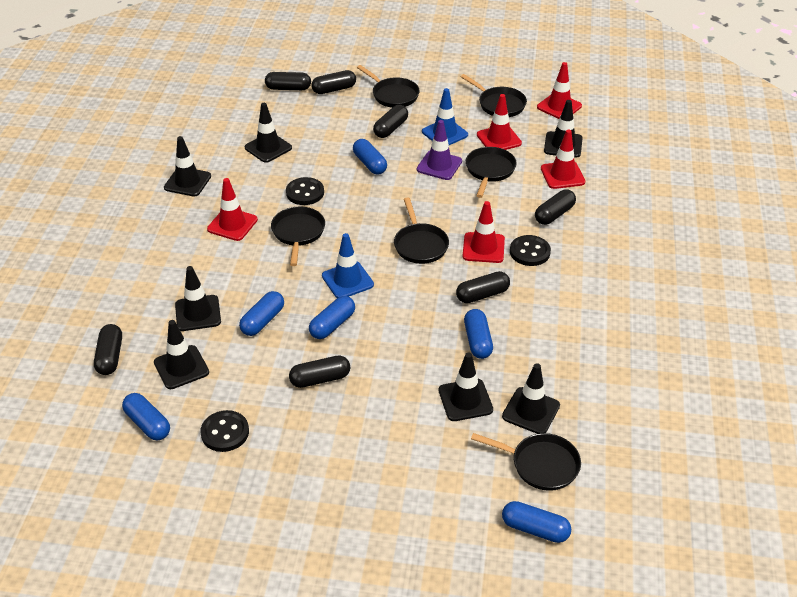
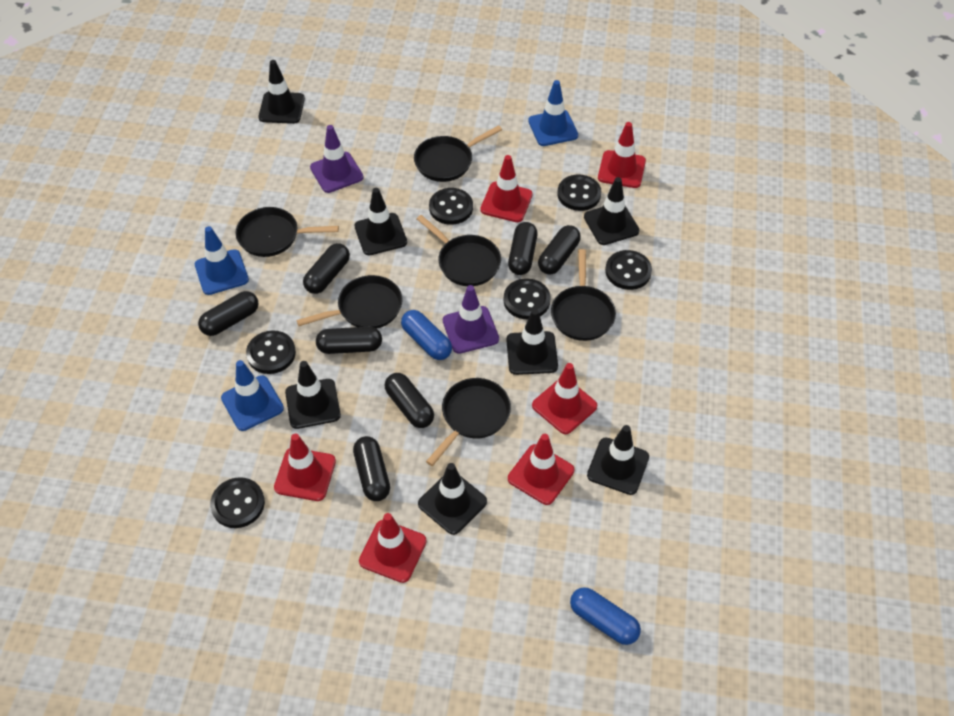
black button: [200,410,249,452] [286,177,324,205] [510,235,551,266] = 3 -> [210,477,265,528] [246,331,296,374] [429,188,473,225] [504,278,551,319] [557,175,601,211] [605,250,652,290] = 6
blue capsule: [122,393,170,440] [239,291,284,336] [309,296,355,339] [353,139,387,175] [464,309,493,359] [502,501,571,543] = 6 -> [401,310,452,360] [570,587,641,645] = 2
blue traffic cone: [322,233,374,298] [422,88,468,145] = 2 -> [195,226,249,295] [221,360,284,431] [528,80,578,146] = 3
purple traffic cone: [417,120,462,180] = 1 -> [310,125,364,193] [443,285,499,354] = 2
red traffic cone: [207,178,258,241] [463,201,505,263] [477,94,522,150] [537,62,582,119] [541,130,585,189] = 5 -> [274,434,336,501] [359,513,427,583] [480,155,533,222] [508,434,574,505] [532,363,597,434] [598,122,646,188] = 6

